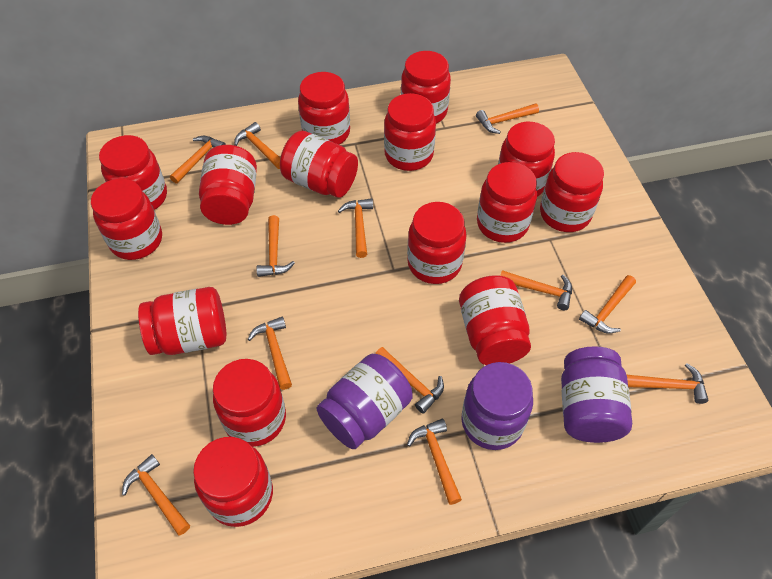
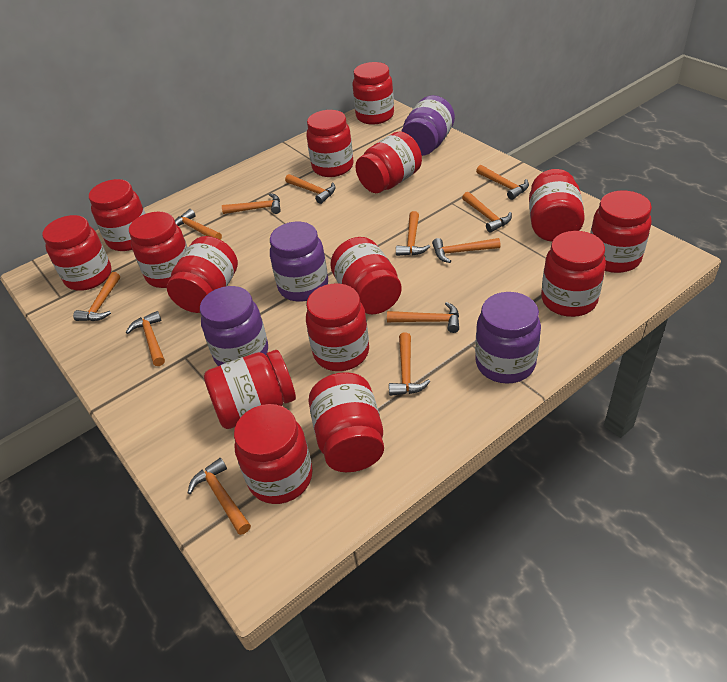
purple jar: [317,354,413,449] [461,362,533,450] [561,346,632,443] = 3 -> [200,286,268,366] [270,222,328,302] [401,95,455,156] [475,292,541,384] = 4

